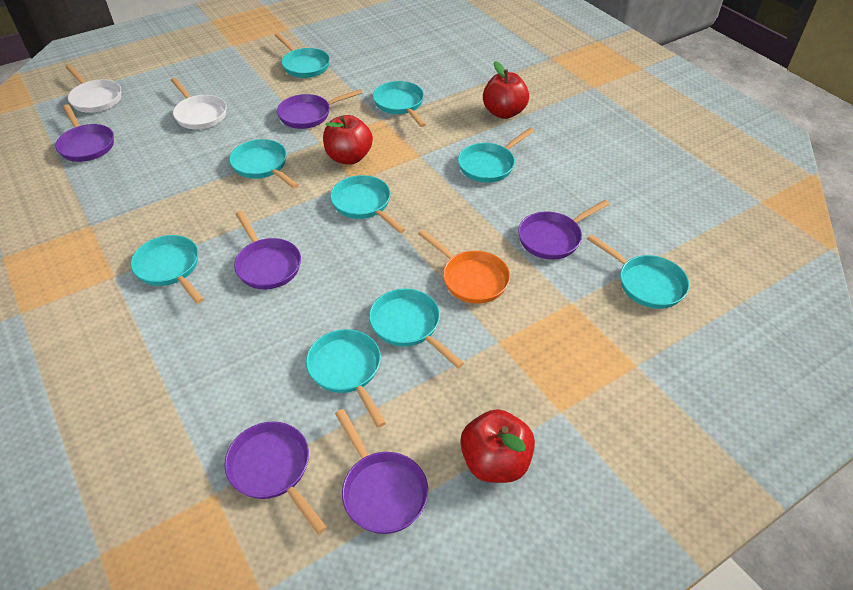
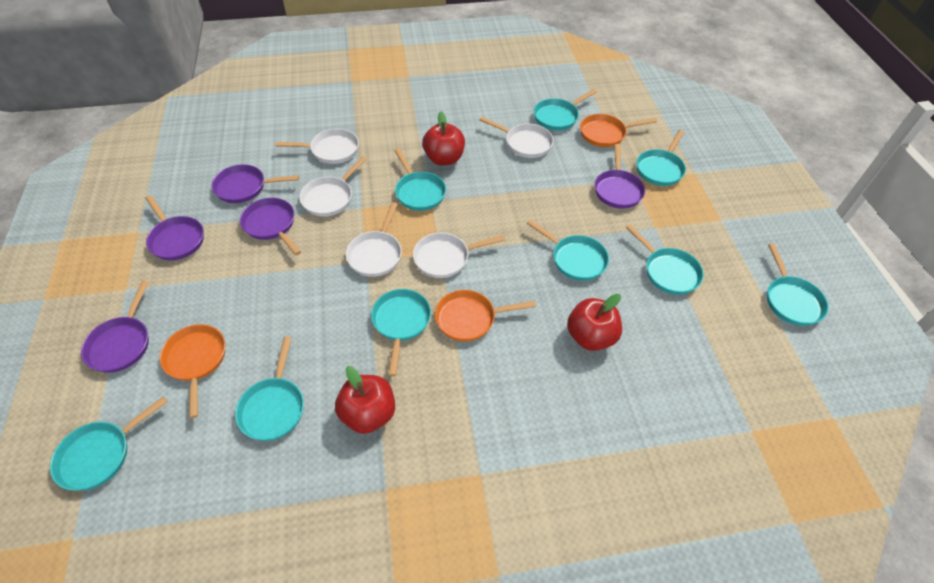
orange pan: [418,230,510,304] = 1 -> [160,324,225,418] [435,290,536,342] [580,114,657,147] = 3
purple pan: [56,104,114,162] [224,421,327,534] [234,211,301,290] [277,89,362,129] [335,409,428,534] [518,200,609,259] = 6 -> [81,280,149,373] [145,195,204,261] [211,164,299,203] [240,198,301,255] [595,144,645,209] = 5
white pan: [66,65,121,113] [171,78,227,129] = 2 -> [275,129,359,164] [300,156,367,216] [346,202,402,277] [413,233,505,278] [479,116,554,158] = 5

